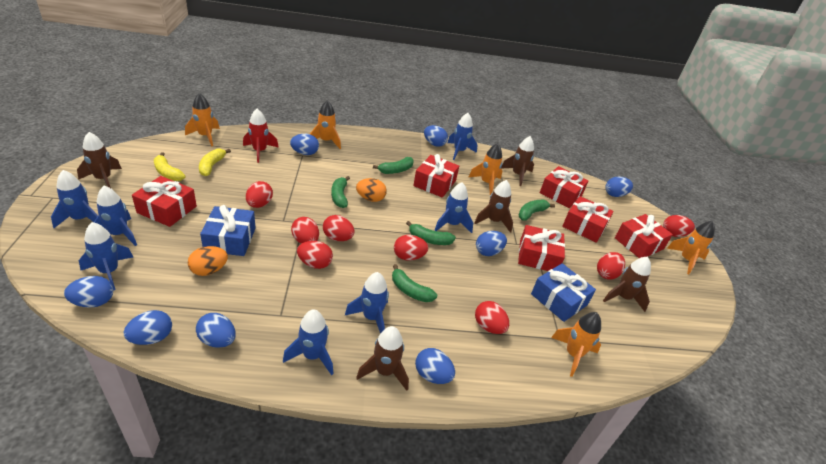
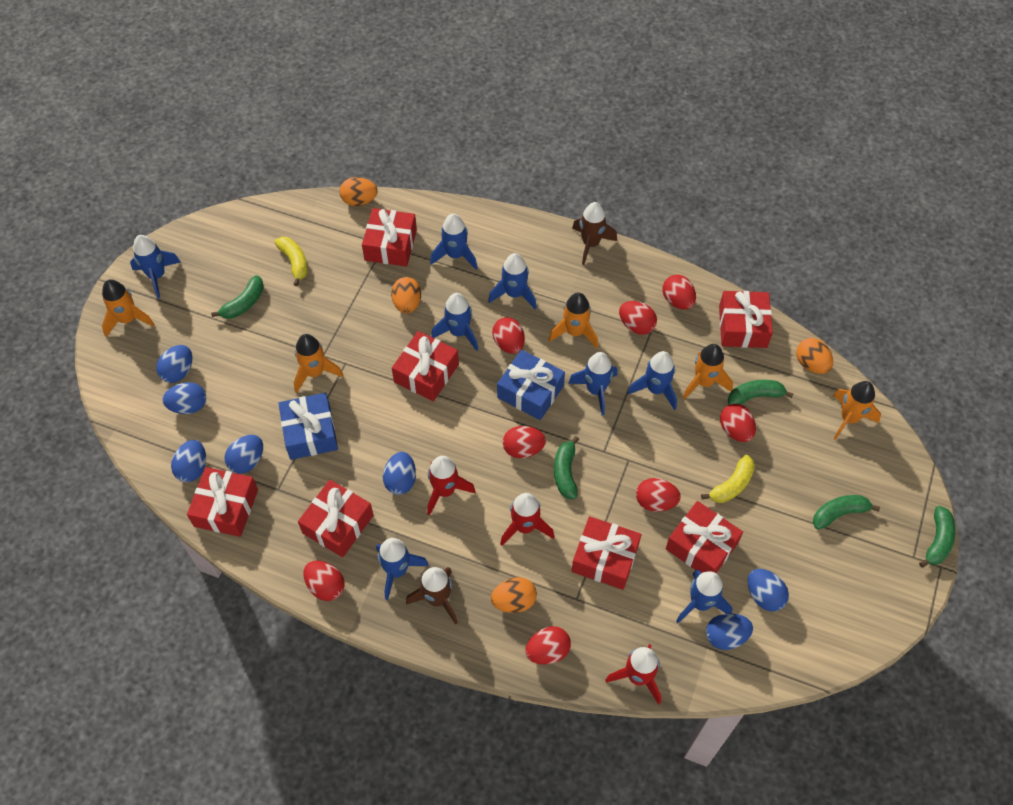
blue egg: [64,276,113,308] [124,310,172,345] [196,313,236,348] [290,134,319,155] [415,348,455,384] [424,125,448,147] [476,231,507,256] [605,176,633,197] = 8 -> [156,345,192,383] [163,382,206,414] [171,440,206,482] [225,435,263,474] [383,452,416,495] [706,613,753,650] [748,569,789,612] = 7
blue rocket: [51,170,98,228] [79,222,133,291] [94,186,137,246] [283,309,334,375] [345,272,389,334] [434,182,473,233] [447,113,478,160] = 7 -> [130,235,180,298] [376,538,429,600] [430,214,477,269] [431,293,478,351] [488,253,537,309] [568,352,618,415] [627,351,677,410] [676,570,733,623] = 8
brown rocket: [77,132,122,188] [356,326,409,391] [474,180,513,233] [501,136,534,186] [603,257,651,312] = 5 -> [406,567,458,625] [572,202,617,265] = 2
orange egg: [188,246,228,276] [356,178,387,202] = 2 -> [340,177,378,206] [391,277,421,314] [491,577,537,613] [796,338,833,374] = 4
red gift: [132,176,197,227] [413,154,459,198] [518,225,565,271] [540,166,588,208] [562,196,614,243] [615,214,673,258] = 6 -> [187,467,258,537] [298,480,374,557] [362,208,417,267] [392,331,459,401] [571,516,641,590] [666,501,743,573] [719,291,773,348] = 7
red rocket: [243,109,279,163] = 1 -> [427,456,476,516] [500,493,555,546] [605,644,661,705] = 3

